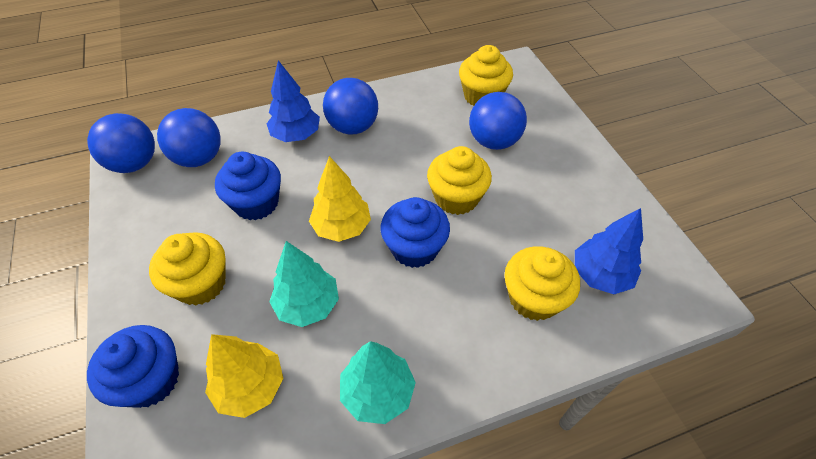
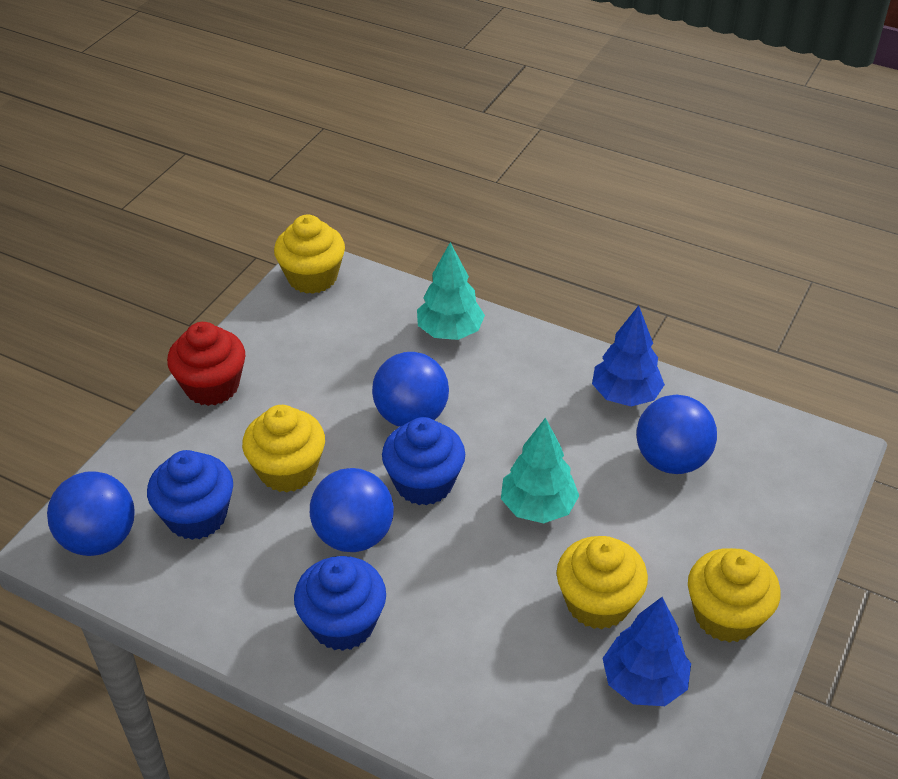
red cupcake: none = 0 -> [167,322,245,406] = 1
yellow tree: [205,334,283,418] [309,156,371,242] = 2 -> none = 0

